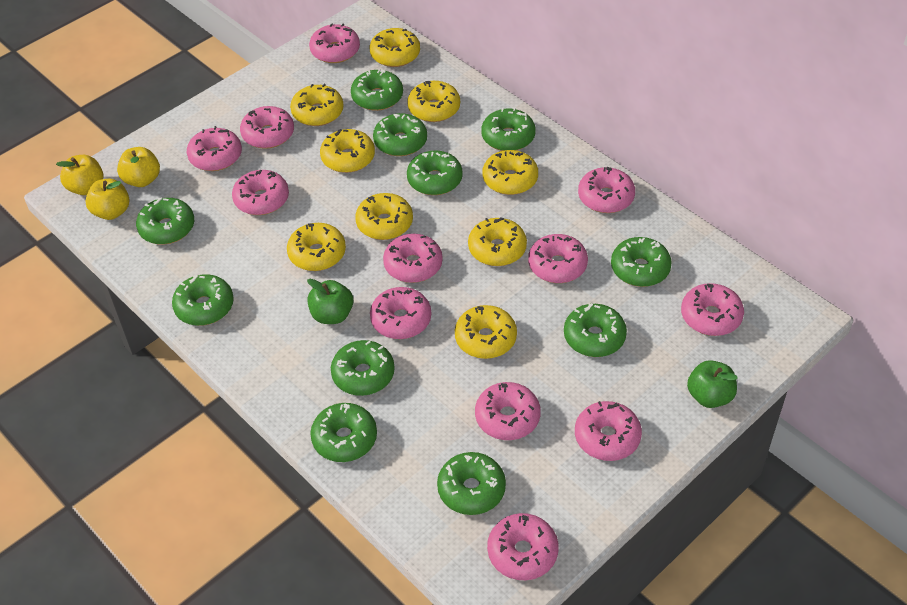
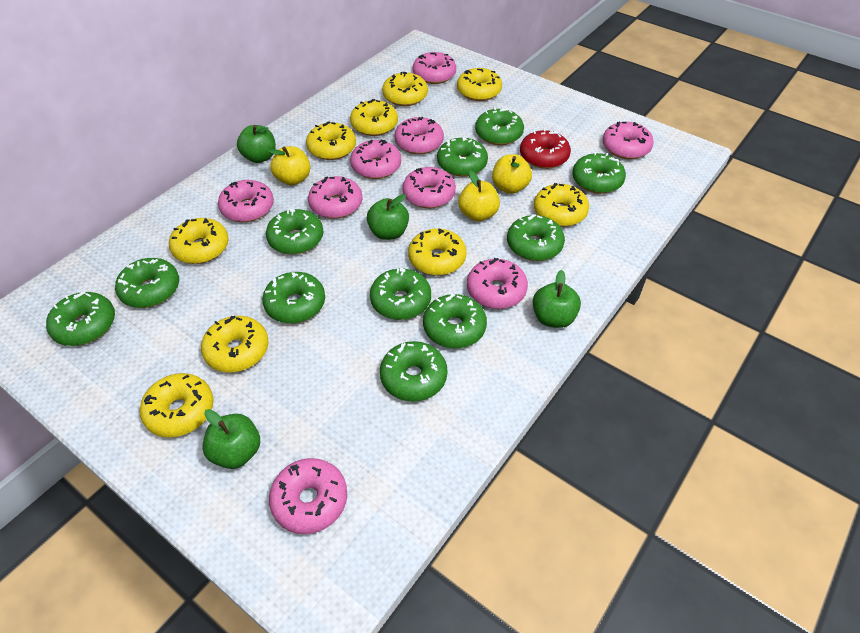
green apple: [307,279,353,324] [687,360,738,408] = 2 -> [202,409,260,469] [237,125,276,163] [367,194,409,240] [533,270,581,328] = 4
pink donut: [187,126,242,171] [232,170,289,215] [240,106,294,149] [309,23,360,63] [370,287,431,339] [383,234,443,283] [475,382,541,440] [487,513,559,580] [528,234,588,283] [575,401,642,461] [578,167,635,213] [681,283,744,336] = 12 -> [218,180,274,222] [269,458,347,534] [308,176,363,219] [350,140,401,179] [395,117,444,154] [402,167,456,208] [413,52,456,84] [467,258,528,309] [602,122,654,159] = 9
red donut: none = 0 -> [520,129,571,169] = 1

